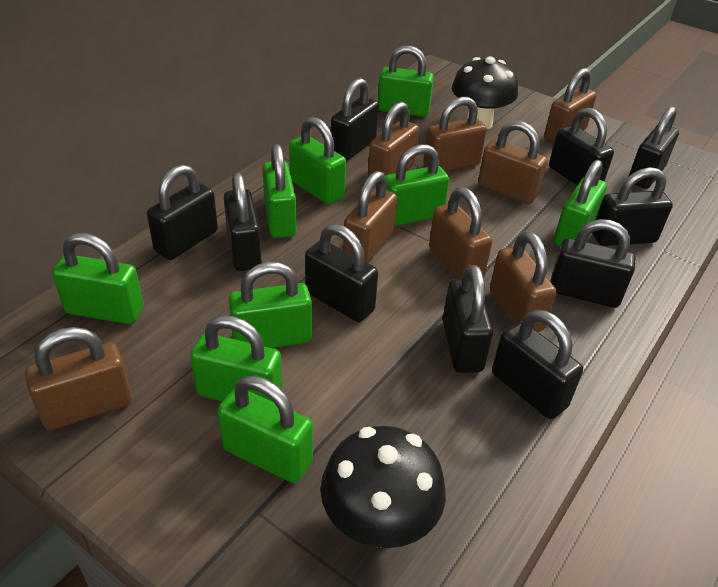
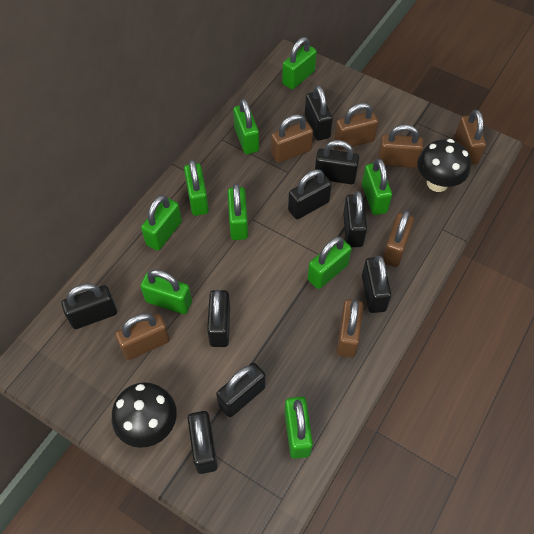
black padlock: [147,165,218,260] [224,173,262,271] [305,224,378,322] [331,78,379,160] [442,265,493,373] [492,310,583,419] [549,108,614,186] [551,219,635,308] [592,167,673,246] [628,106,679,189] = 10 -> [62,284,117,329] [188,411,218,474] [207,290,230,347] [216,362,266,417] [288,169,332,219] [305,85,333,141] [315,140,359,184] [343,191,367,247] [362,256,391,313] = 9
brown padlock: [25,327,132,430] [343,171,397,263] [368,102,419,184] [423,97,487,172] [429,187,492,279] [478,121,547,204] [490,231,557,332] [544,68,597,143] = 8 -> [115,313,170,360] [271,114,313,163] [334,103,378,150] [337,299,363,358] [378,124,423,168] [383,210,414,267] [454,110,486,165] = 7

